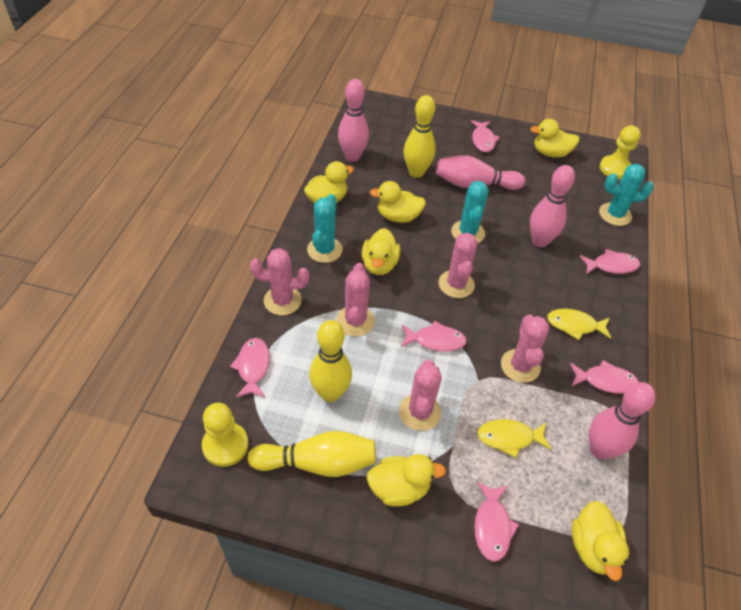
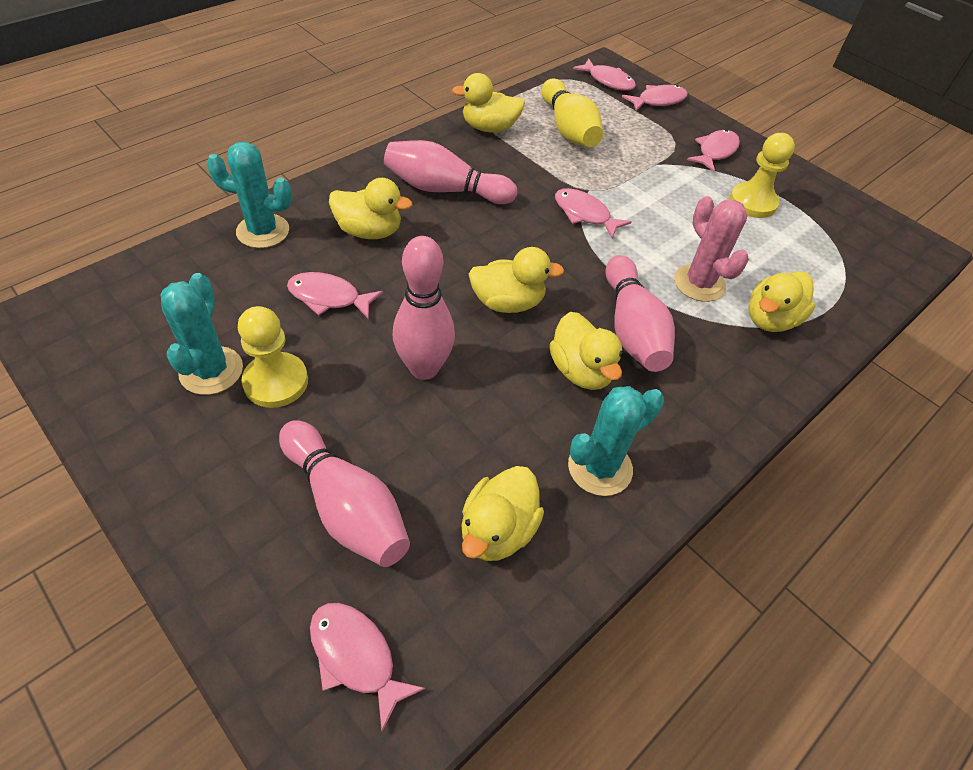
pink cactus: [250,248,309,315] [336,263,375,336] [399,360,442,431] [439,233,478,298] [501,315,550,383] = 5 -> [674,196,749,302] = 1
yellow bowling pin: [248,431,376,477] [309,320,352,402] [404,95,436,178] = 3 -> [542,78,603,147] = 1
yellow fish: [477,419,551,458] [547,309,611,340] = 2 -> none = 0

